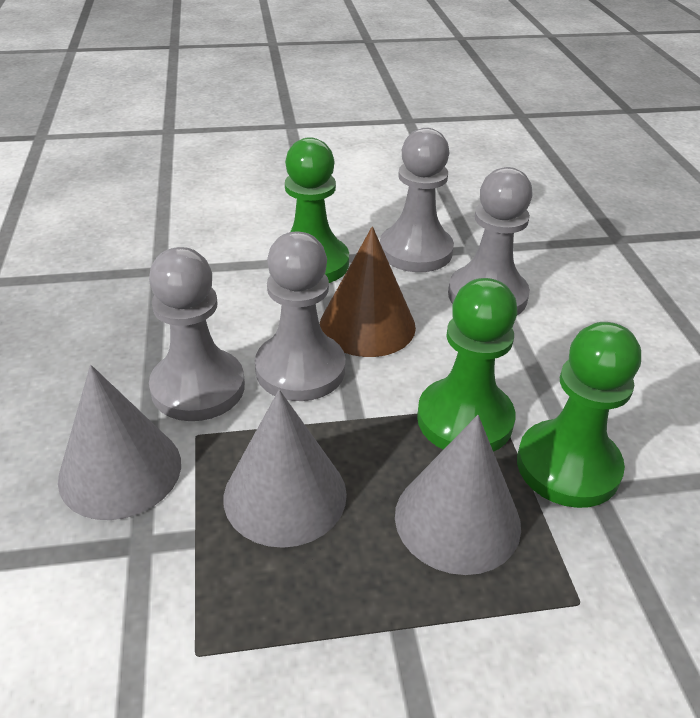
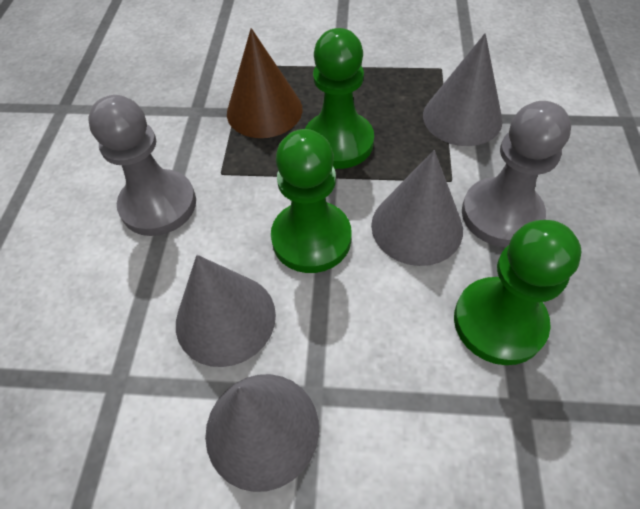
grey cone: [58,365,181,520] [223,390,347,548] [395,415,521,575] = 3 -> [176,255,276,367] [205,374,319,492] [371,150,463,266] [423,33,503,146] = 4
grey pawn: [149,247,245,421] [255,232,345,401] [380,128,454,272] [448,167,533,315] = 4 -> [88,95,196,236] [462,101,571,247] = 2

